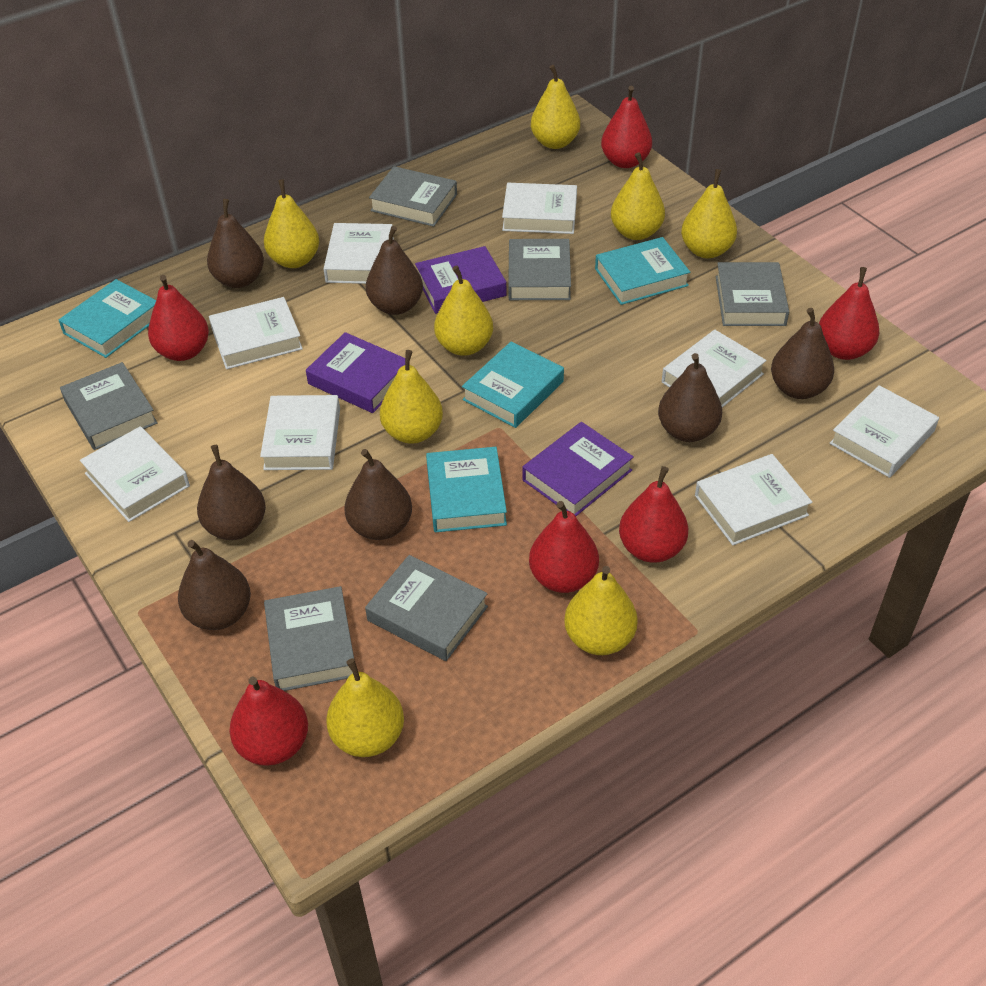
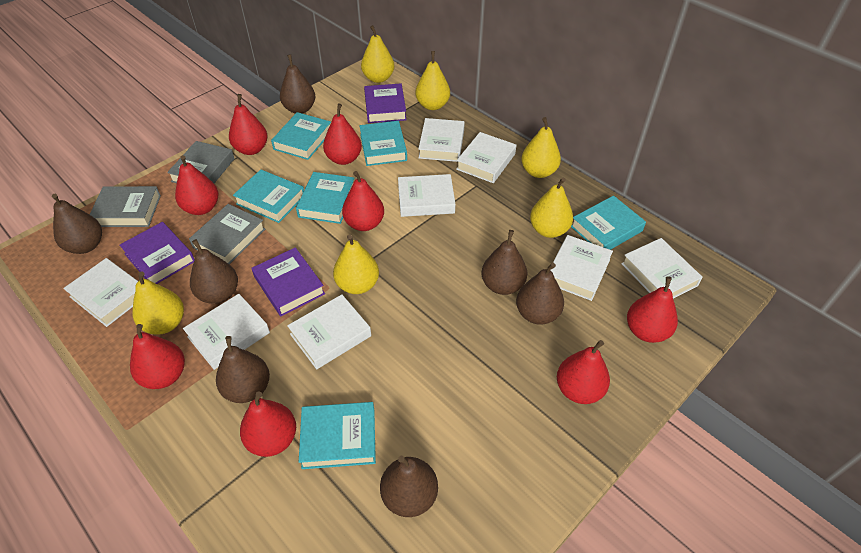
grey book: [60,362,158,450] [264,586,354,691] [365,555,488,661] [369,166,457,227] [508,239,571,300] [715,262,789,326] = 6 -> [90,186,161,227] [167,141,235,183] [189,204,265,264] = 3
red pear: [148,275,209,361] [229,676,308,766] [529,501,599,593] [601,86,652,168] [619,466,688,563] [819,267,879,360] = 6 -> [130,324,185,389] [175,155,218,215] [229,94,268,155] [240,391,296,457] [323,103,362,165] [342,171,384,231] [557,340,610,404] [627,276,678,343] = 8
turquoise book: [58,279,156,358] [426,447,507,532] [462,341,564,428] [595,237,690,305] = 4 -> [233,169,304,223] [271,112,331,160] [296,172,354,224] [299,402,376,469] [359,121,407,166] [571,195,646,250] = 6
yellow pear: [264,179,319,268] [326,658,404,757] [380,350,443,444] [434,266,493,356] [531,65,580,149] [564,566,638,655] [611,152,665,240] [681,169,737,258] = 8 -> [132,271,184,335] [333,234,379,294] [361,25,394,83] [416,51,450,110] [521,117,561,178] [530,177,573,238] = 6

